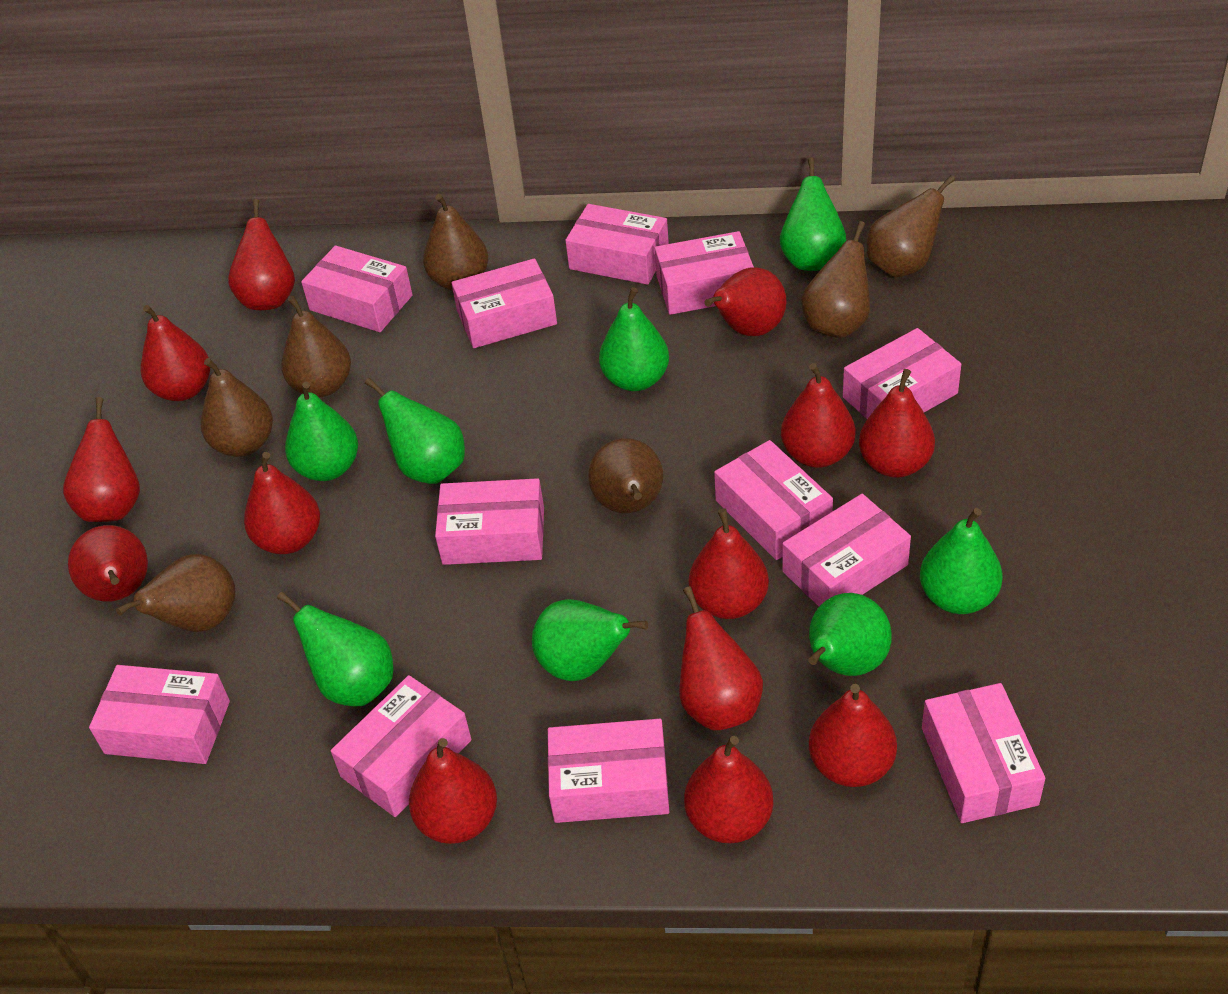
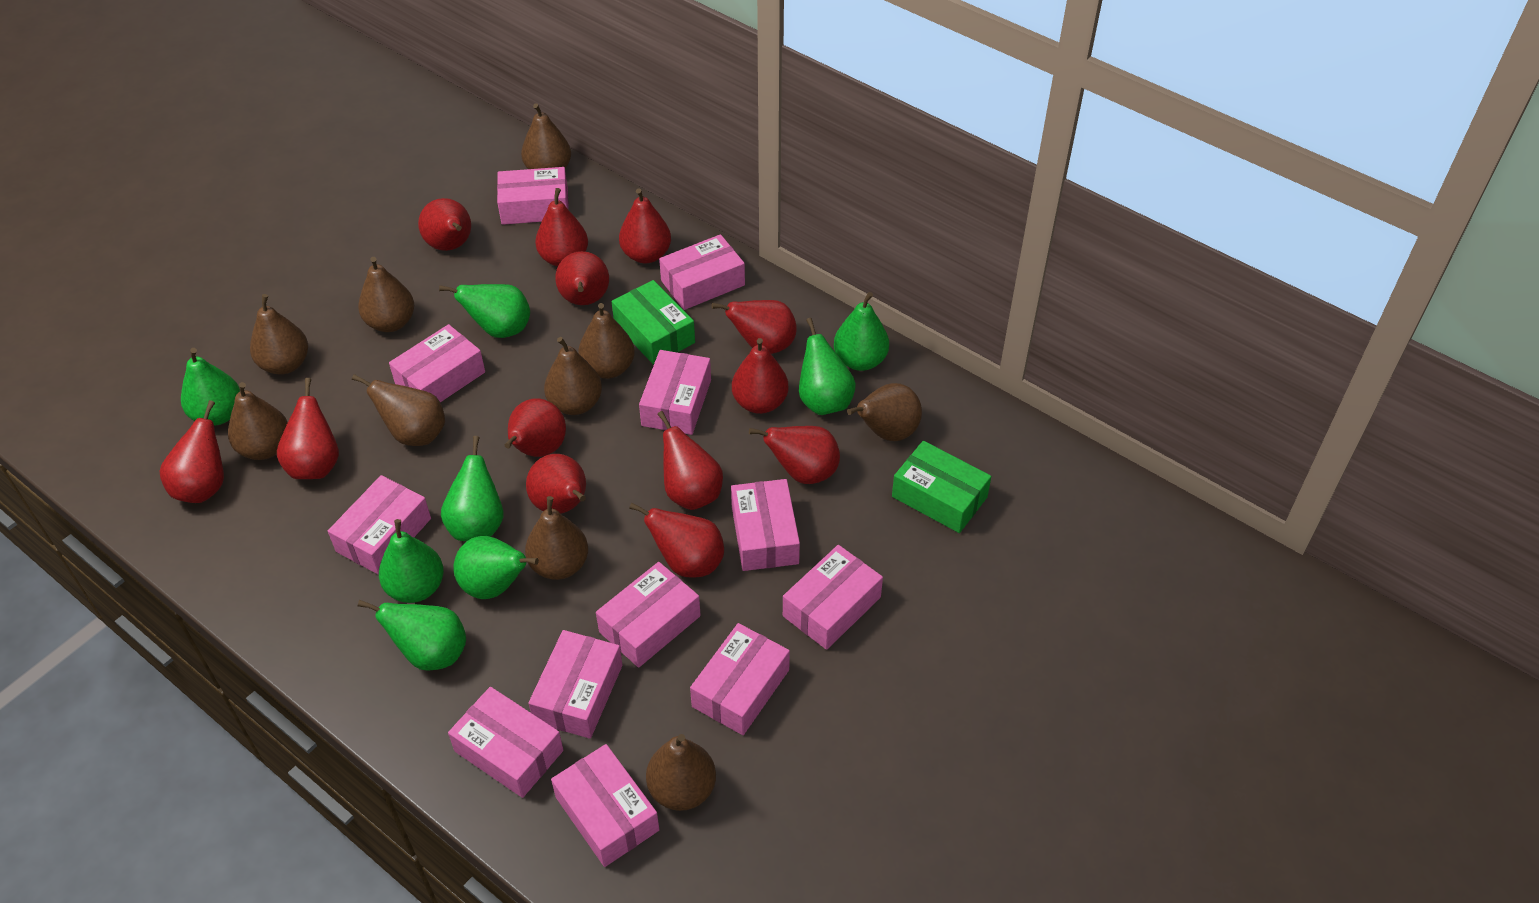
brown pear: [116,554,235,632] [201,358,273,457] [281,296,351,397] [423,194,488,290] [588,438,663,513] [801,221,870,338] [867,175,955,277] = 7 -> [228,382,288,460] [250,294,308,375] [352,374,445,446] [358,257,414,332] [521,103,571,169] [525,496,588,580] [544,337,602,415] [578,303,635,379] [646,734,716,811] [847,383,922,441] = 10
green box: none = 0 -> [612,280,695,365] [892,441,991,533] = 2

